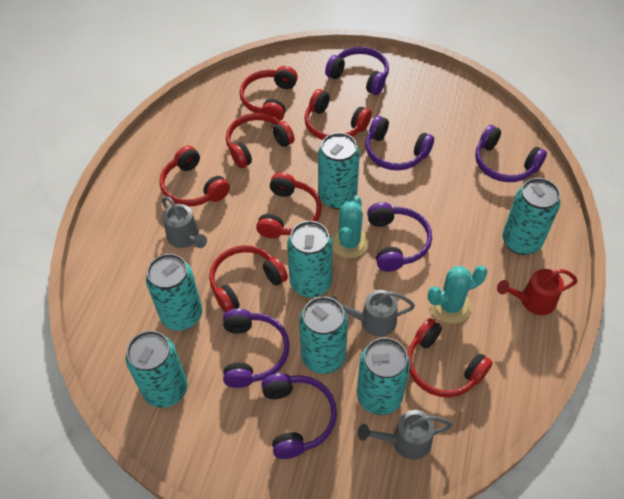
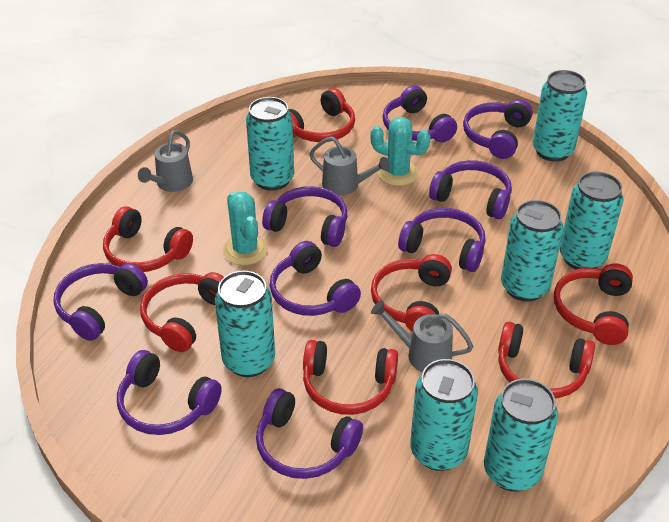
purple headphones: [223,308,290,388] [261,373,337,459] [325,46,389,95] [365,116,434,170] [367,202,432,272] [475,125,547,182] = 6 -> [54,263,148,341] [117,350,222,435] [256,388,363,479] [262,186,348,247] [270,241,361,316] [382,85,457,142] [398,208,486,272] [429,160,512,219] [463,99,533,159] = 9
red watering can: [497,269,578,315] = 1 -> none = 0

